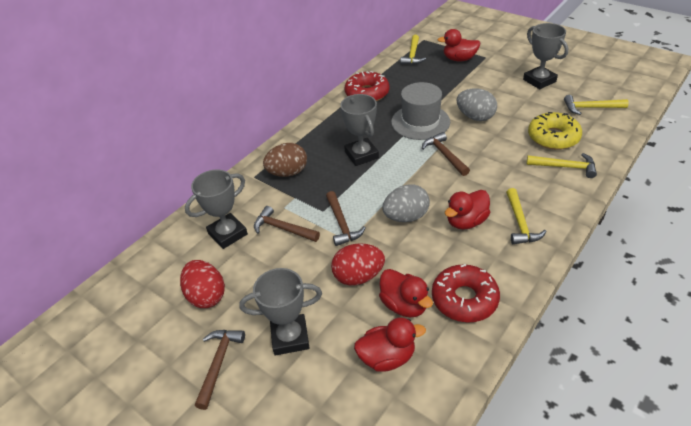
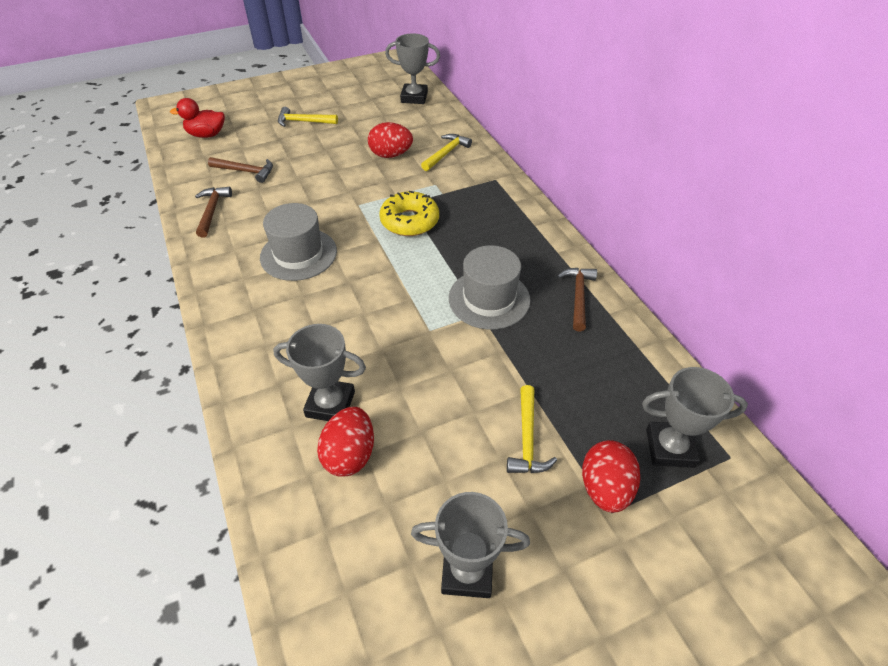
brown egg: [263,143,307,177] = 1 -> none = 0
brown hammer: [195,330,245,410] [254,206,320,242] [326,191,366,246] [422,132,470,176] = 4 -> [195,187,232,238] [208,157,273,183] [557,268,597,332] = 3
grey egg: [382,184,430,222] [457,88,497,121] = 2 -> none = 0
grey hat: [391,82,450,140] = 1 -> [260,203,337,281] [449,245,530,330] = 2
red donut: [344,71,389,101] [432,264,500,322] = 2 -> none = 0
red duck: [354,317,426,372] [379,269,433,317] [438,29,480,61] [445,190,490,230] = 4 -> [170,98,225,138] = 1
red egg: [180,260,225,308] [331,243,385,286] = 2 -> [317,407,374,477] [368,122,413,158] [582,440,640,513] = 3
yellow hammer: [400,35,426,65] [506,188,547,244] [527,153,597,178] [564,95,629,115] = 4 -> [278,107,338,127] [421,134,472,171] [507,385,557,473] = 3

